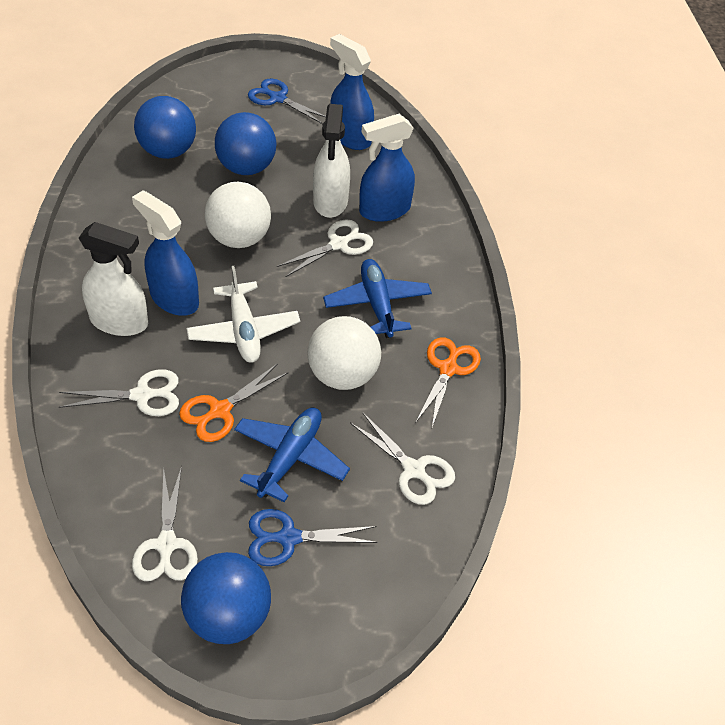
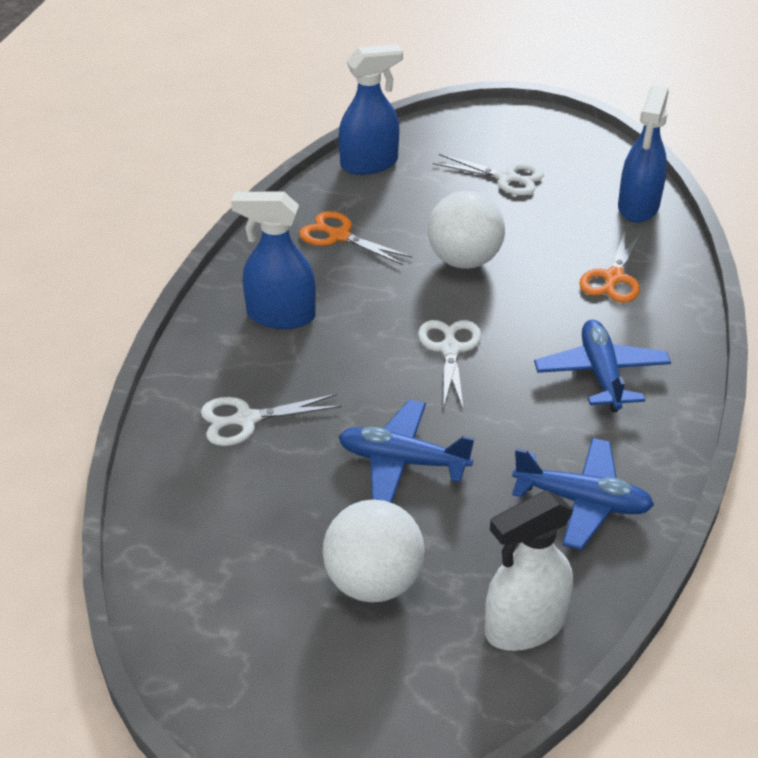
blue ball: [134,96,196,159] [181,552,271,644] [215,112,276,175] = 3 -> none = 0
blue plane: [234,408,350,502] [323,259,432,338] = 2 -> [339,400,475,503] [512,438,654,550] [534,320,671,412] = 3
blue scissors: [248,79,326,124] [248,509,378,566] = 2 -> none = 0
white plane: [187,266,300,363] = 1 -> none = 0
white scissors: [59,369,179,416] [132,466,198,581] [277,219,373,277] [350,412,455,505] = 4 -> [201,394,341,446] [418,320,481,410] [433,154,544,195] = 3
white spray bottle: [79,222,148,336] [313,104,350,218] = 2 -> [485,490,573,651] = 1

